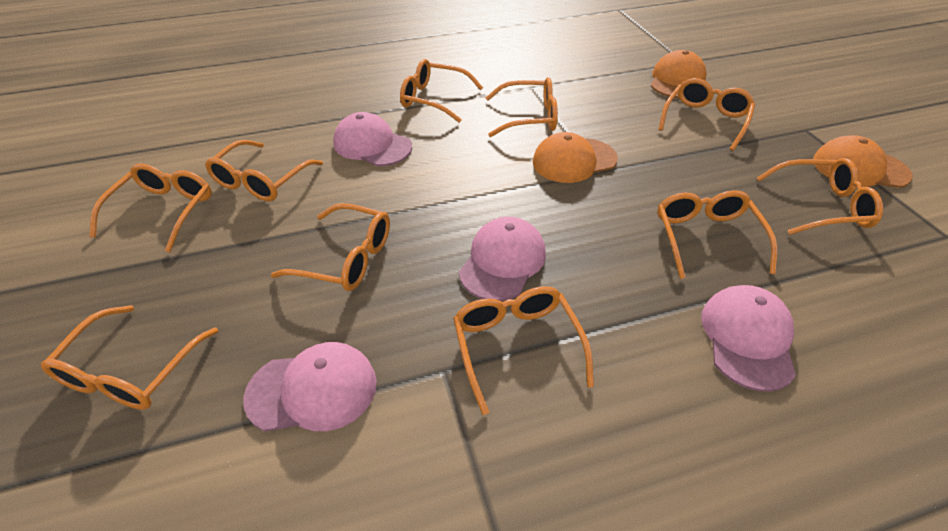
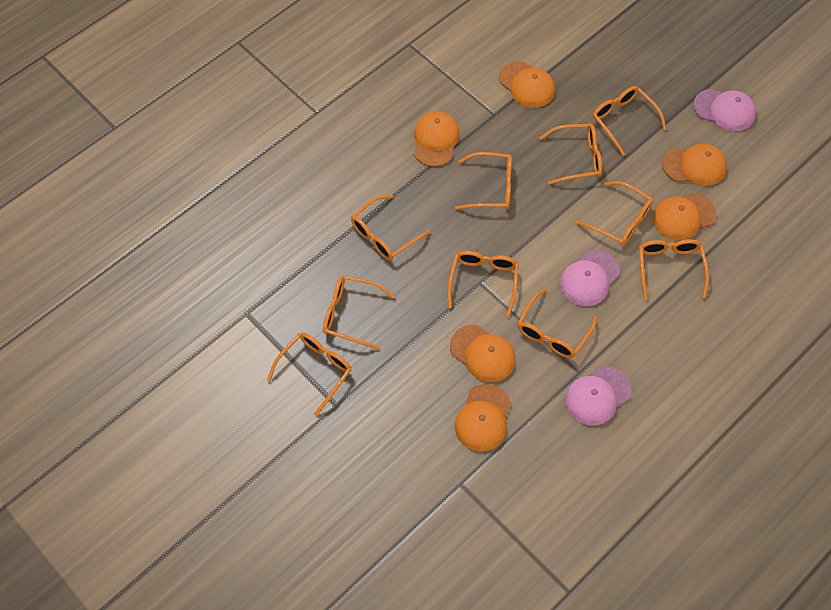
orange cap: [533,132,618,183] [651,50,706,98] [813,135,913,188] = 3 -> [414,111,460,167] [450,324,515,382] [455,384,511,452] [499,61,555,108] [653,193,716,240] [662,143,727,186] = 6
pink cap: [243,342,377,432] [333,112,412,166] [459,217,546,301] [701,285,796,392] = 4 -> [560,250,620,306] [565,366,632,426] [693,89,756,131] = 3

